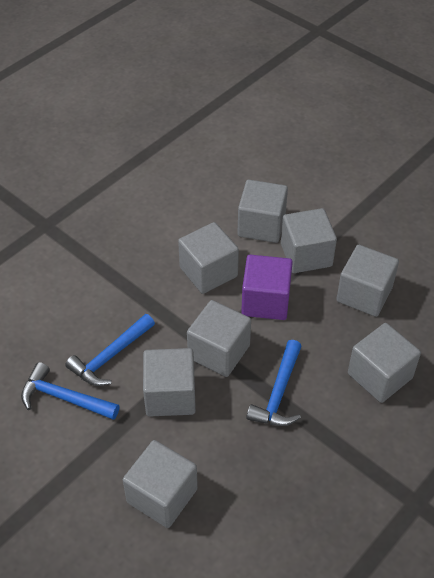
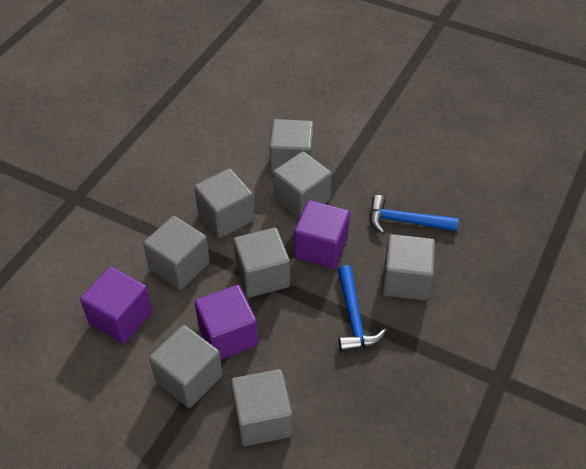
blue hammer: [21,362,119,420] [65,314,155,386] [246,340,302,426] = 3 -> [338,265,387,352] [370,195,459,234] = 2
purple cube: [241,255,293,320] = 1 -> [80,267,152,344] [195,285,258,359] [294,200,350,269] = 3

